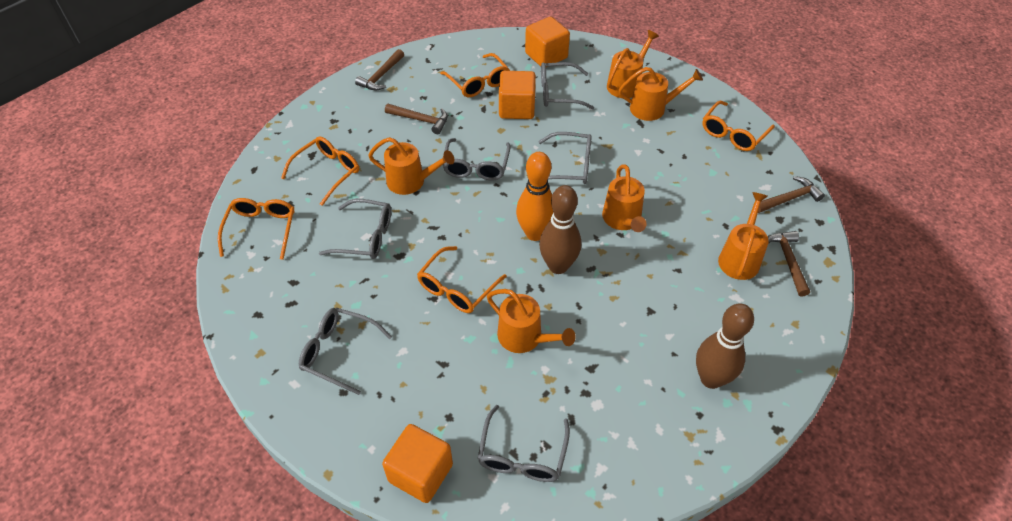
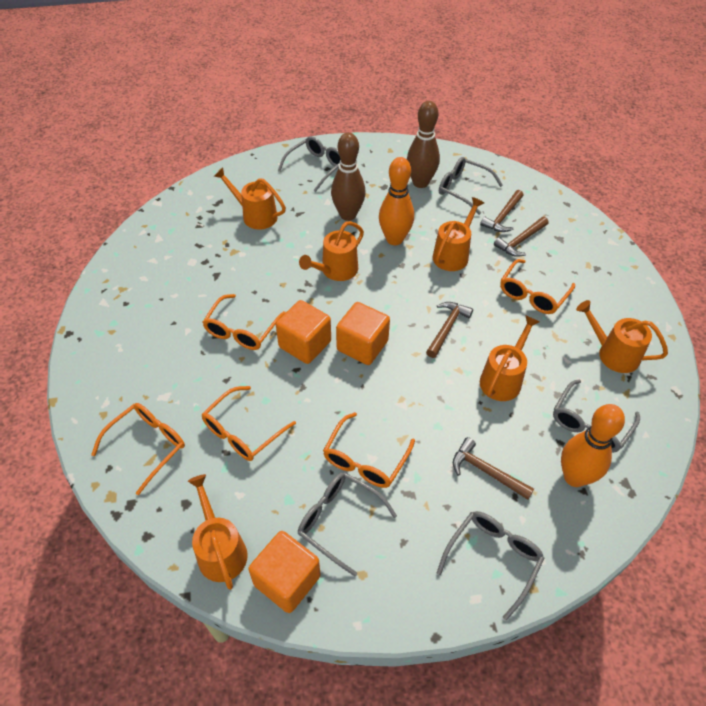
grey glasses: [299,308,392,395] [319,199,391,259] [443,138,511,180] [478,405,570,482] [538,132,592,184] [541,62,594,109] = 6 -> [278,136,340,192] [298,472,397,577] [437,511,545,621] [439,157,503,215] [553,380,640,453] = 5
orange bowling pin: [516,152,553,241] = 1 -> [379,157,414,245] [561,404,625,487] = 2

